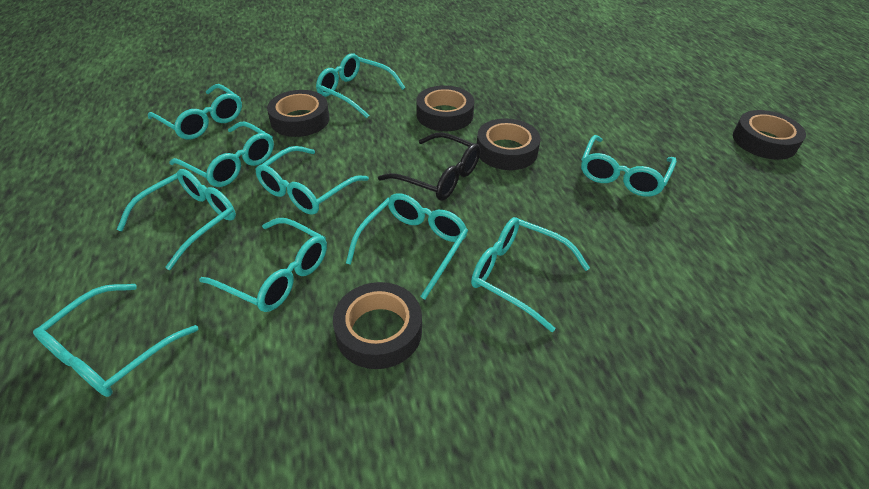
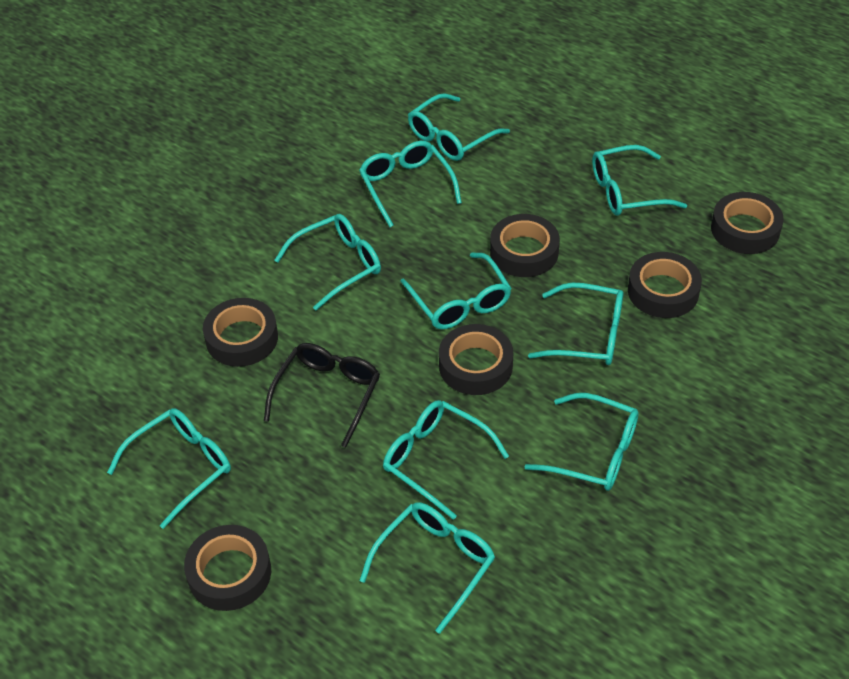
black tape: [267,90,329,137] [333,282,422,369] [416,85,474,131] [477,118,540,170] [733,110,806,160] = 5 -> [184,525,271,611] [203,298,278,367] [439,324,513,395] [490,214,560,277] [628,252,702,318] [711,192,784,254] = 6

